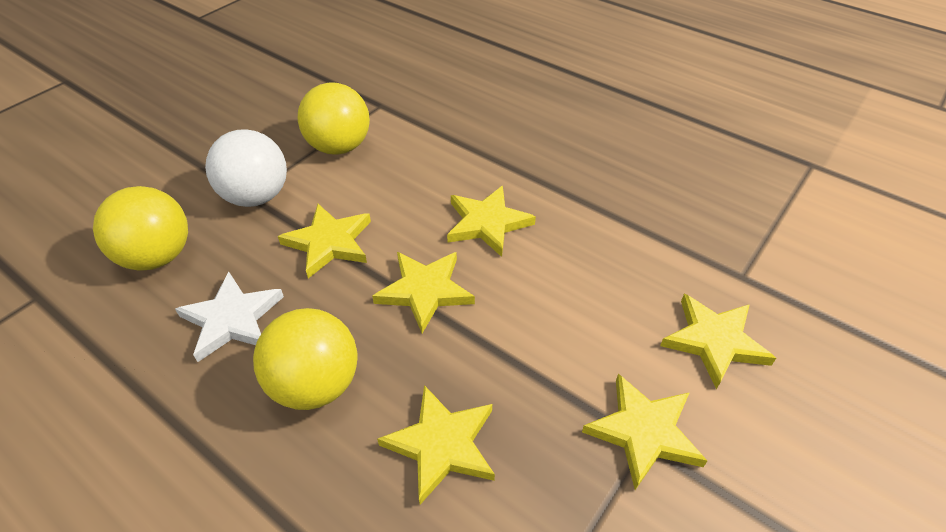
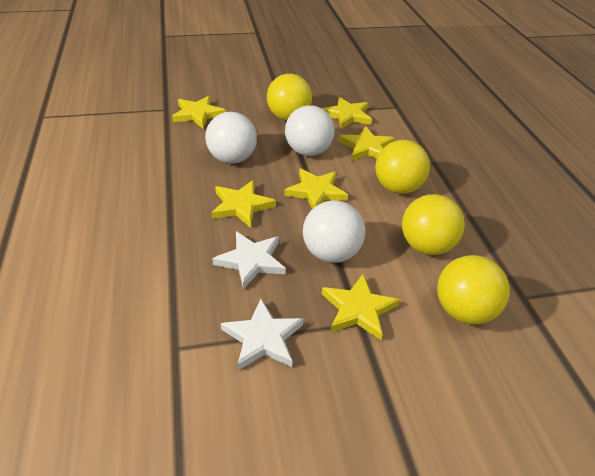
white ball: [205,129,287,207] = 1 -> [205,112,257,164] [285,105,335,156] [303,200,365,263] = 3
white star: [175,272,284,362] = 1 -> [212,231,286,289] [221,299,303,370] = 2
yellow ball: [93,186,188,271] [253,308,358,410] [298,82,370,155] = 3 -> [267,74,312,120] [375,140,430,194] [402,194,465,255] [437,255,510,325] = 4

